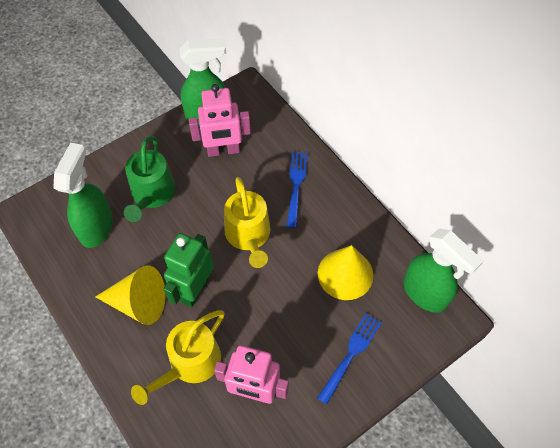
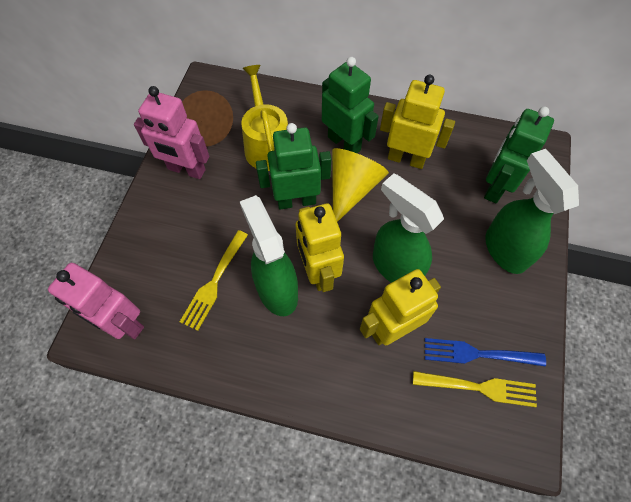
blue fork: [286,151,308,228] [317,313,382,404] = 2 -> [425,338,546,367] = 1
brown cone: none = 0 -> [182,90,233,147] = 1
green robot: [163,233,214,307] = 1 -> [256,123,331,210] [322,57,379,153] [484,107,554,203] = 3
green watering can: [124,136,176,222] = 1 -> none = 0
yellow cone: [95,265,166,325] [318,245,373,300] = 2 -> [332,148,389,222] = 1
yellow fork: none = 0 -> [180,230,248,331] [413,371,537,407] = 2
yellow robot: none = 0 -> [295,203,344,292] [360,269,441,345] [380,75,455,169] = 3
yellow watering can: [131,311,224,405] [224,177,270,268] = 2 -> [241,65,288,171] = 1

